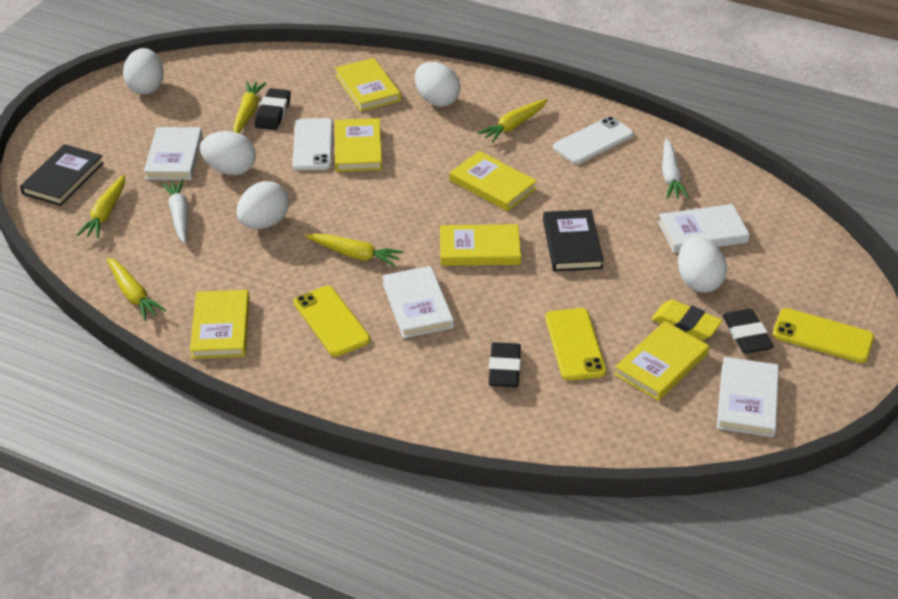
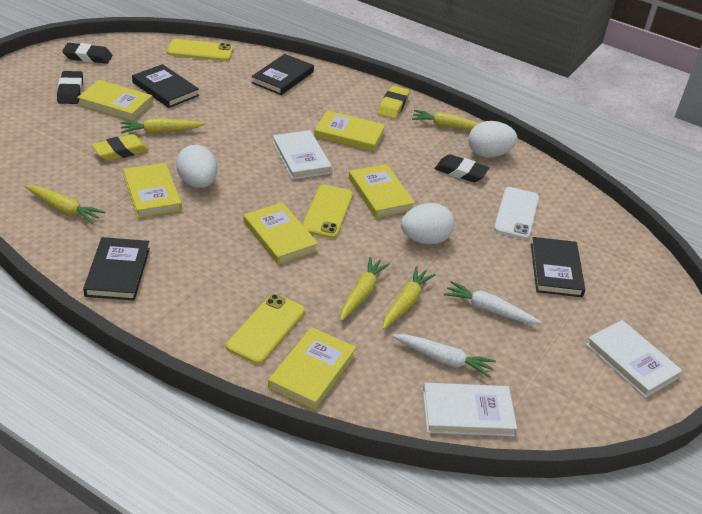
black book: [20,144,104,206] [543,209,604,271] = 2 -> [83,237,150,301] [132,64,199,108] [251,54,314,95] [531,237,585,297] = 4
white book: [144,127,203,180] [382,266,454,338] [658,204,750,253] [717,357,779,437] = 4 -> [272,130,332,180] [423,383,517,436] [586,320,683,398] = 3
white egg: [123,48,164,94] [200,131,256,175] [237,181,289,229] [415,62,461,107] [678,237,727,293] = 5 -> [176,145,218,188] [401,203,455,244] [469,121,517,158] = 3
white phone: [292,118,333,170] [553,116,634,164] = 2 -> [494,187,539,240] = 1
yellow eraser: [651,300,722,340] = 1 -> [92,134,149,161] [378,86,410,119] = 2

